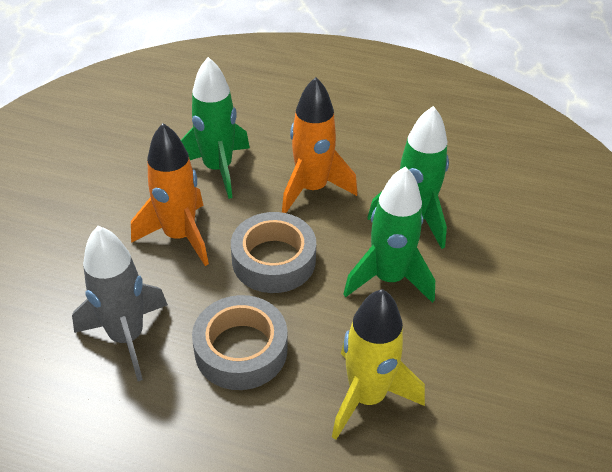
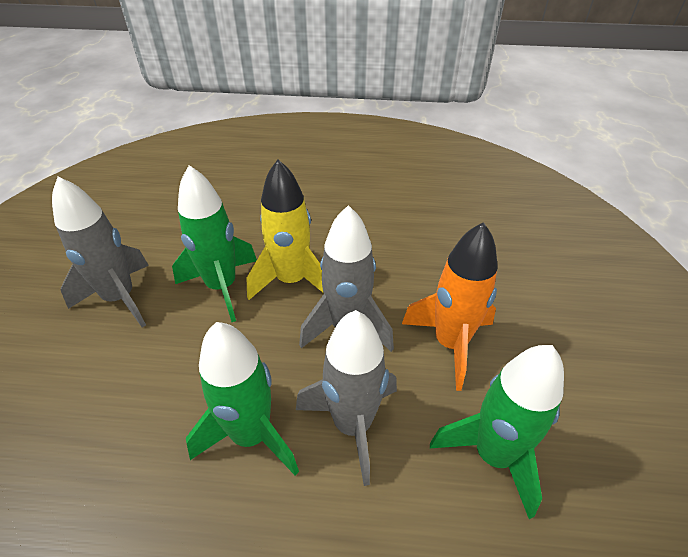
grey rocket: [72,226,168,381] = 1 -> [52,177,149,328] [296,310,397,486] [299,205,394,352] = 3
grey tape: [192,295,287,390] [231,212,316,293] = 2 -> none = 0
orange rocket: [131,123,209,266] [282,77,358,213] = 2 -> [402,222,498,391] = 1

